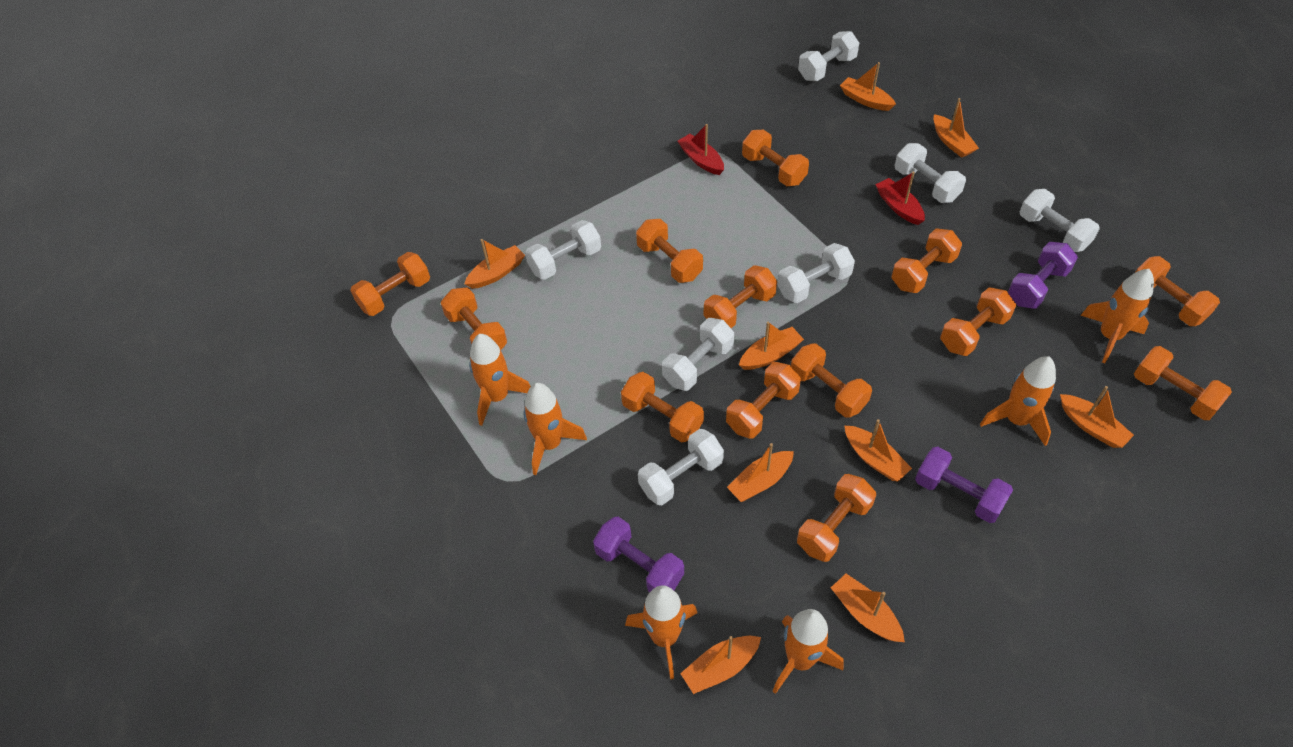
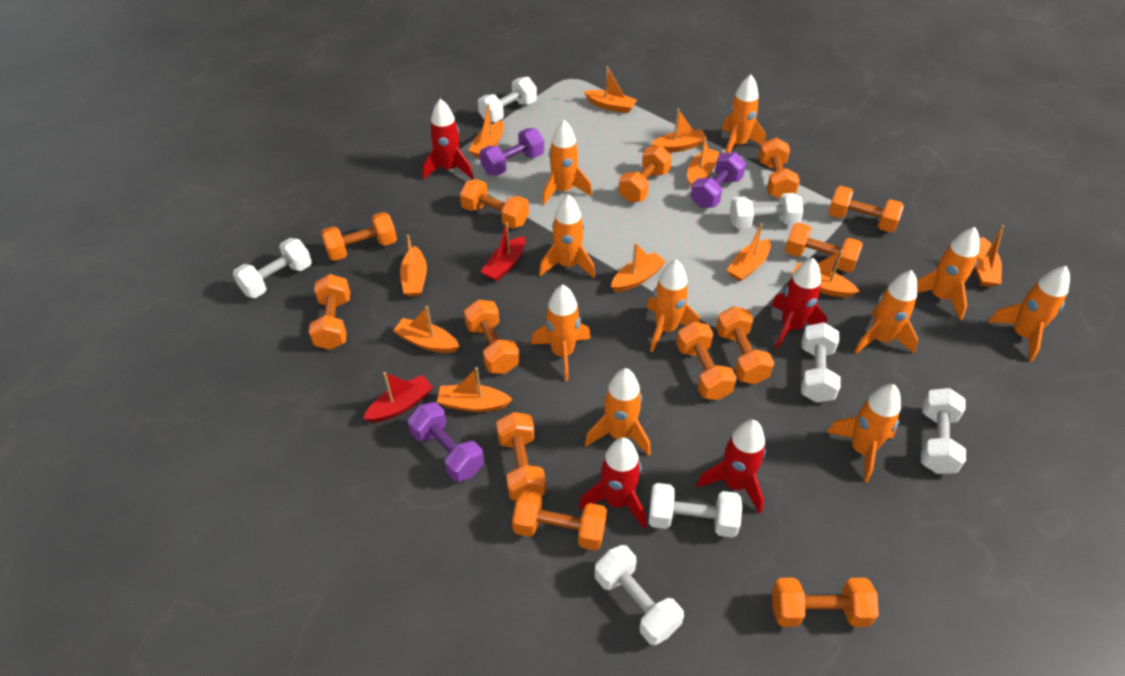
orange boat: [464,239,525,289] [680,636,761,694] [727,443,794,502] [739,322,804,370] [831,574,905,642] [840,62,896,111] [844,419,912,481] [933,98,979,158] [1060,386,1134,448] = 9 -> [393,306,460,353] [400,235,427,297] [437,367,513,412] [468,103,504,158] [584,66,637,113] [611,242,666,292] [651,109,708,153] [687,137,720,188] [727,223,771,282] [792,250,860,298] [975,225,1004,287] = 11
orange rocket: [469,334,531,426] [524,383,587,475] [625,585,697,679] [773,609,844,694] [980,356,1056,446] [1080,269,1154,363] = 6 -> [531,285,591,381] [539,195,595,278] [542,120,592,205] [585,368,651,456] [647,259,700,352] [721,75,766,153] [826,384,901,483] [854,270,918,354] [917,227,980,320] [988,266,1070,362] = 10
red rocket: none = 0 -> [423,99,473,179] [579,437,646,529] [696,420,766,514] [772,258,827,349] = 4

